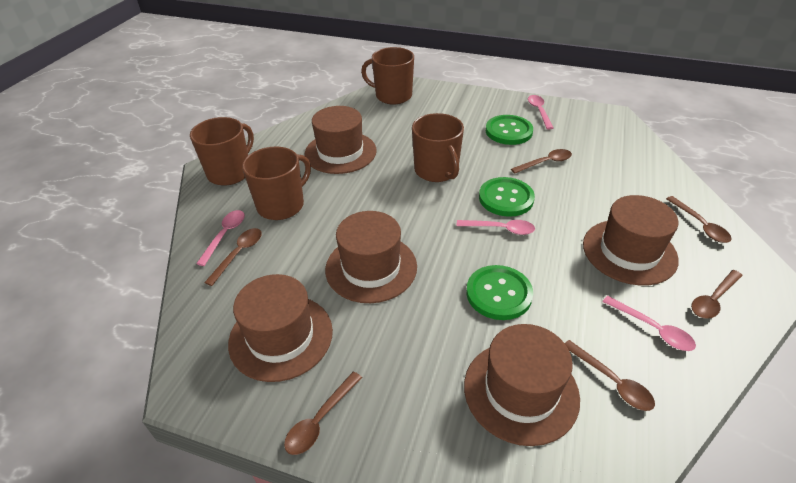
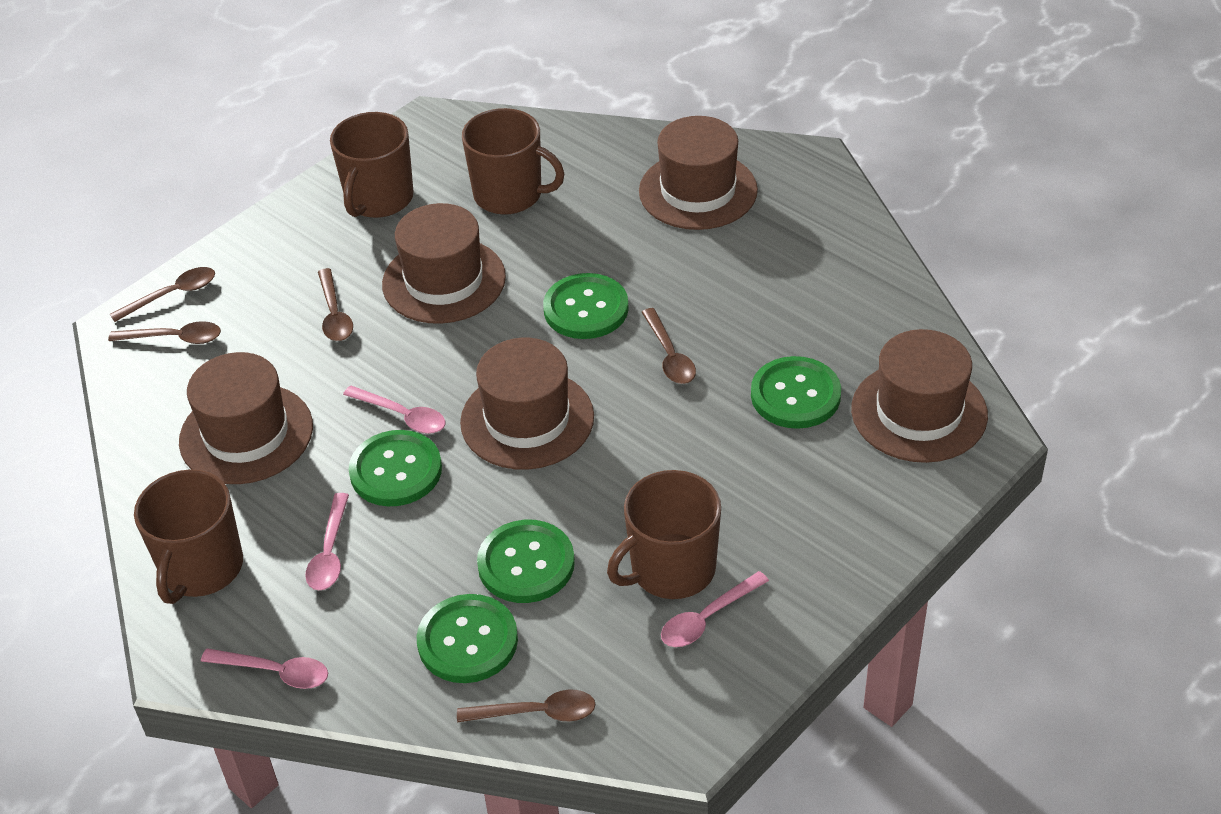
brown spoon: [204,228,262,286] [284,371,362,455] [511,149,572,174] [565,340,655,411] [666,196,731,243] [691,270,743,319] = 6 -> [108,321,221,344] [110,267,215,322] [318,268,353,341] [457,689,595,722] [642,308,696,384] = 5
green button: [466,265,533,320] [479,177,535,217] [486,115,533,145] = 3 -> [348,430,442,506] [417,594,518,683] [477,520,575,603] [543,273,629,339] [751,356,841,429] = 5

